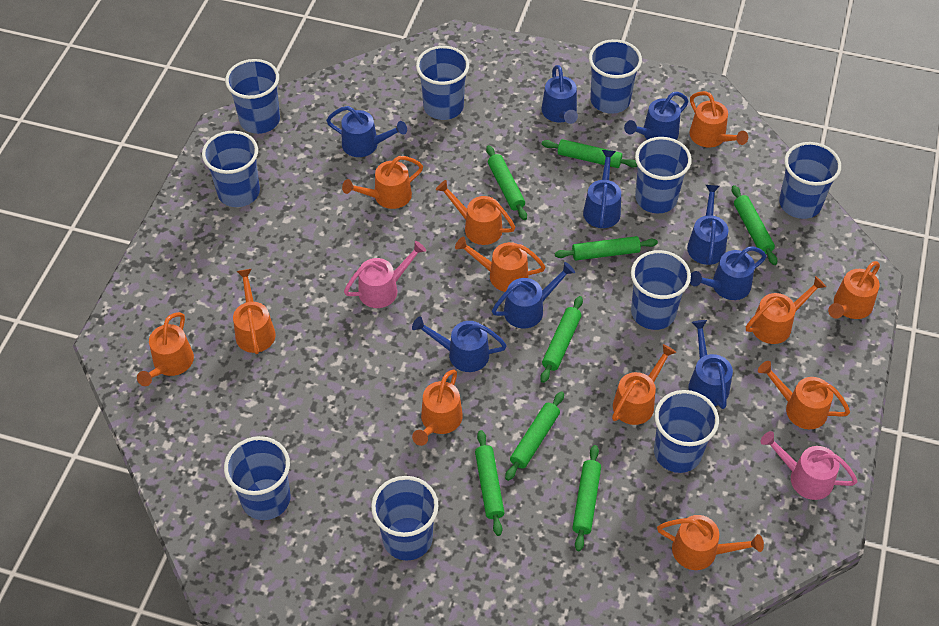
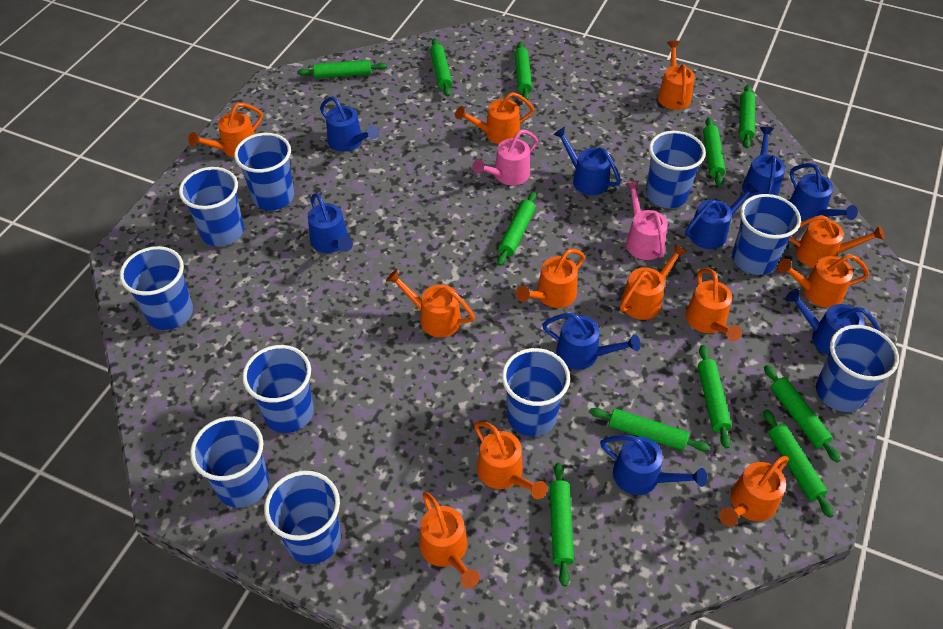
green rolling pin: [475,430,504,536] [486,145,527,220] [505,391,564,481] [540,296,583,383] [542,139,637,168] [555,236,658,260] [572,445,601,551] [732,185,777,265] = 8 -> [297,60,387,79] [430,38,452,97] [497,192,536,266] [514,42,532,100] [550,463,574,587] [589,408,710,451] [698,345,732,449] [703,117,726,187] [739,85,755,148] [763,409,834,518] [764,365,841,462] = 11

